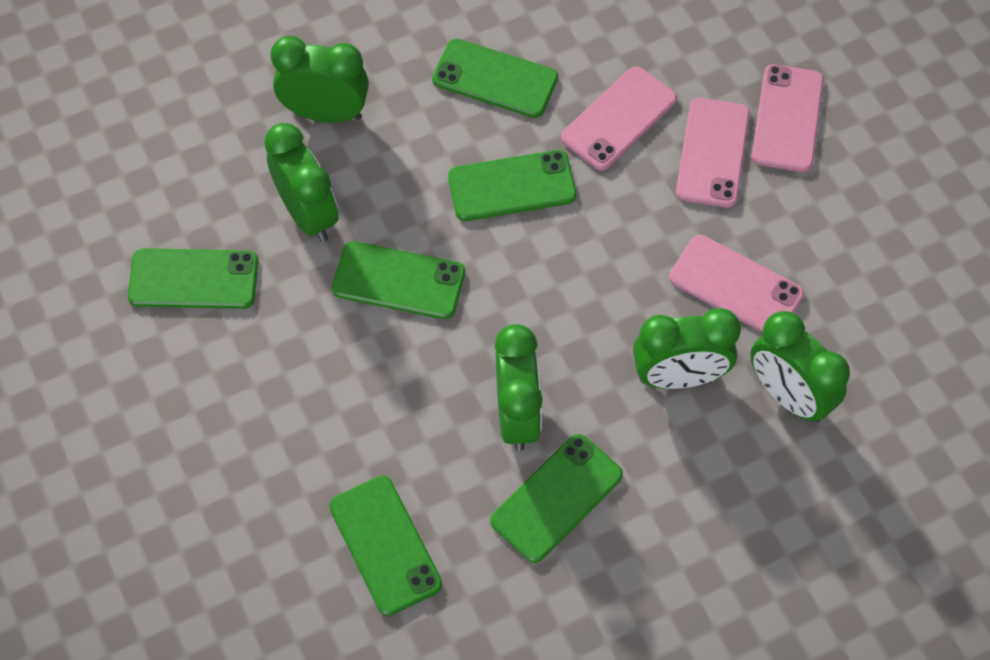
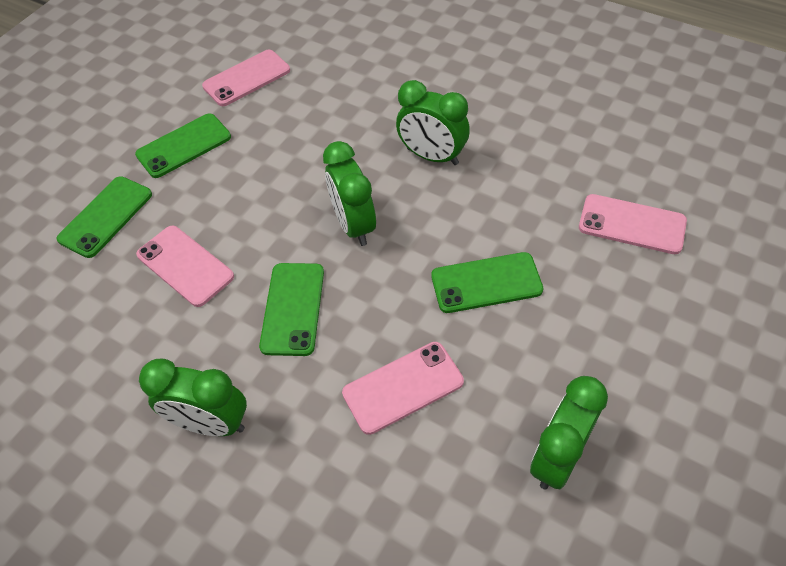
green clock: [264,123,339,242] [271,36,369,123] [495,324,543,451] [633,308,741,389] [750,311,850,423] = 5 -> [139,358,247,436] [323,141,376,246] [396,80,470,165] [530,376,608,490] = 4
green phone: [128,248,259,309] [329,475,442,616] [332,241,465,319] [432,39,558,118] [448,150,577,221] [490,434,623,563] = 6 -> [56,176,152,258] [135,113,231,178] [259,263,324,356] [431,252,543,313] = 4

